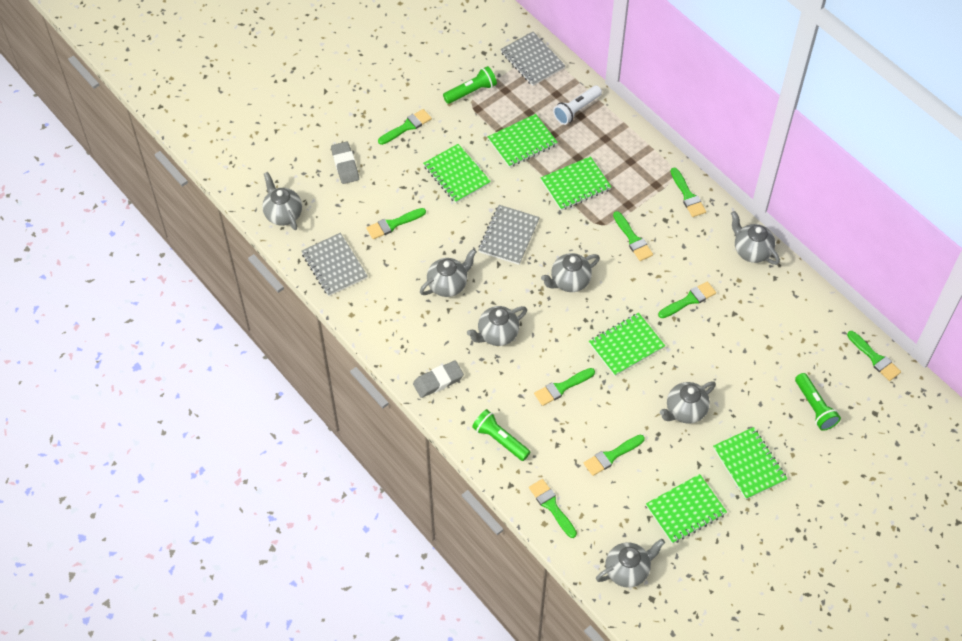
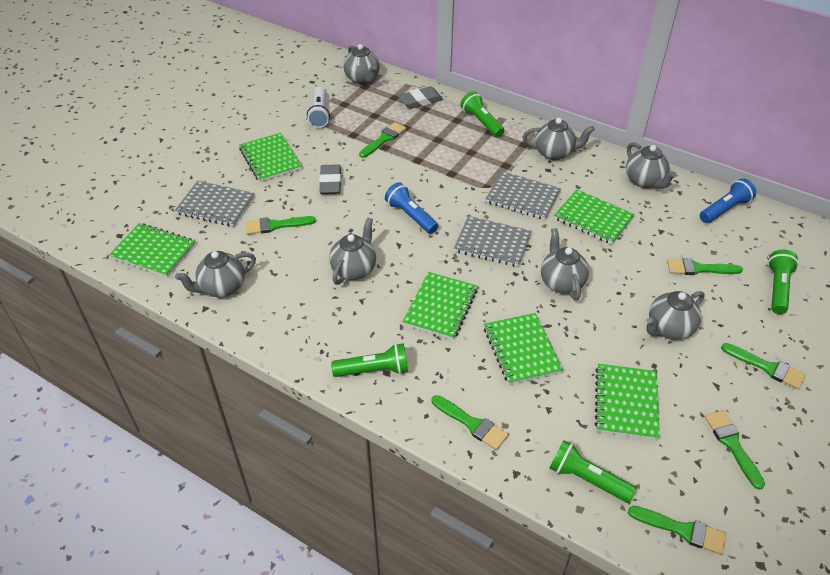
blue flashlight: none = 0 -> [385,182,438,234] [700,178,756,223] = 2
green brush: [366,208,426,239] [378,109,432,145] [529,479,577,538] [534,368,595,406] [584,435,645,476] [613,211,653,261] [658,281,716,318] [670,168,706,217] [847,331,901,381] = 9 -> [246,216,316,235] [359,122,406,158] [432,395,508,450] [628,506,726,555] [667,258,743,275] [705,410,765,490] [721,343,806,390] = 7
green flashlight: [443,66,497,104] [472,409,530,461] [795,373,841,431] = 3 -> [331,343,408,377] [461,92,504,137] [549,440,637,503] [768,250,799,314] = 4

